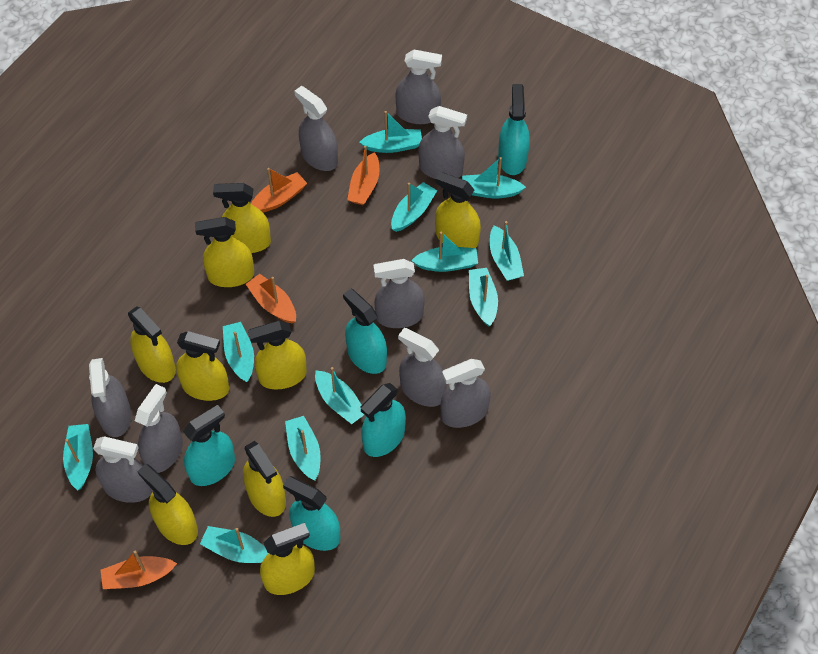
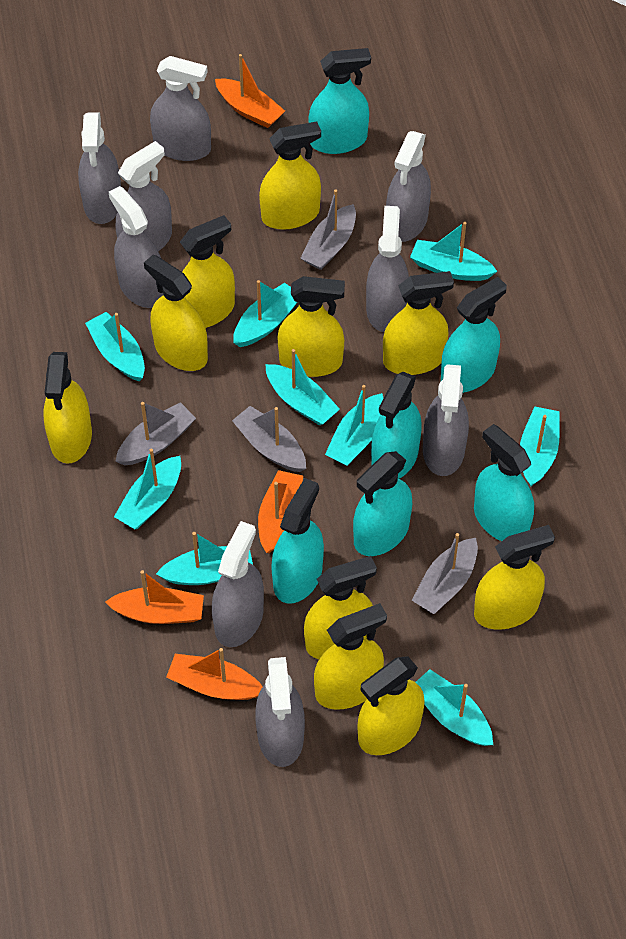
grey boat: none = 0 -> [115,402,196,465] [232,406,306,472] [300,189,356,270] [412,533,478,614] = 4
turquoise boat: [63,424,93,491] [200,526,269,563] [223,322,254,382] [285,416,321,480] [315,367,364,424] [359,111,422,153] [391,182,438,232] [411,232,478,272] [462,157,526,198] [469,268,498,327] [490,221,524,281] = 11 -> [85,312,145,381] [114,448,181,529] [156,532,253,585] [233,280,297,347] [265,349,340,425] [325,385,383,466] [410,222,497,281] [415,669,493,746] [520,406,560,486] = 9
turquoise spray bottle: [183,405,235,486] [283,476,340,551] [343,289,387,374] [361,383,406,457] [498,84,530,175] = 5 -> [271,478,324,604] [309,48,371,154] [353,451,412,556] [371,372,422,479] [441,277,507,393] [474,424,534,541] = 6
yellow spray bottle: [128,306,176,383] [137,464,198,545] [176,331,229,401] [195,217,254,287] [213,183,271,253] [243,441,286,517] [248,320,307,390] [260,523,315,595] [435,172,481,248] = 9 -> [43,352,92,464] [144,255,208,371] [180,215,235,328] [259,122,321,230] [277,276,345,377] [304,556,377,659] [314,603,387,710] [358,657,425,755] [383,271,454,375] [474,525,555,630] = 10

